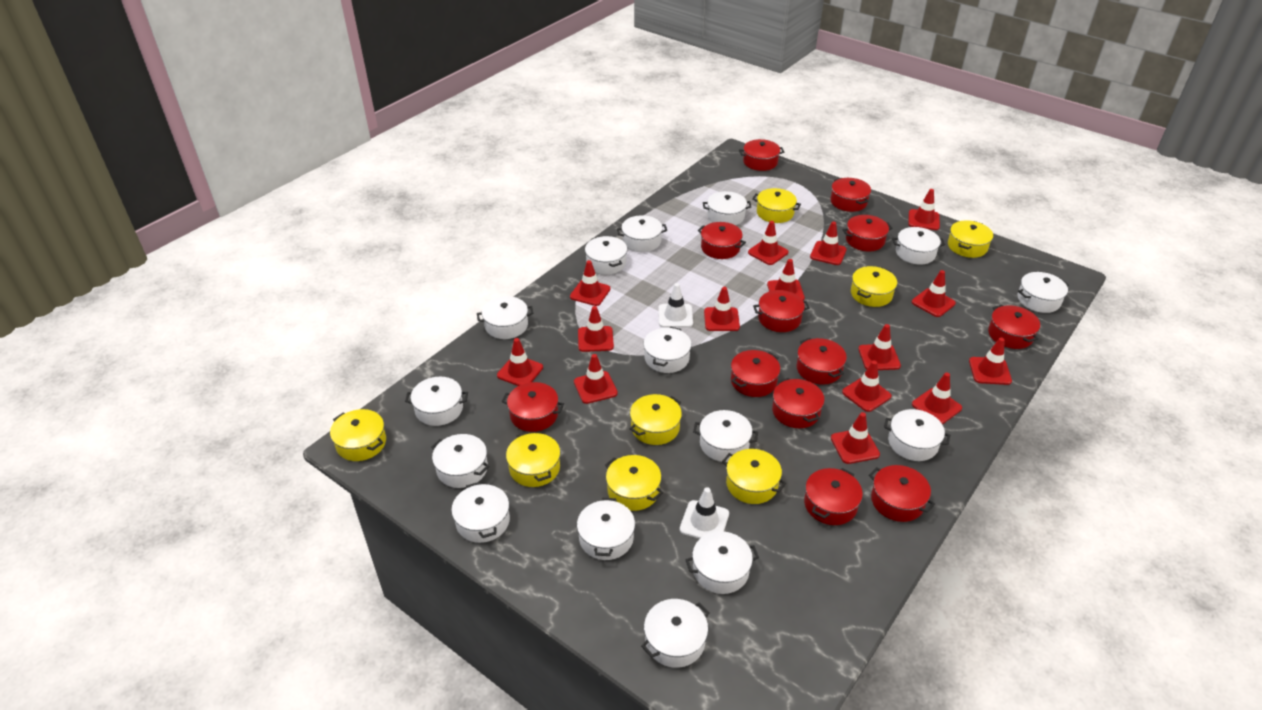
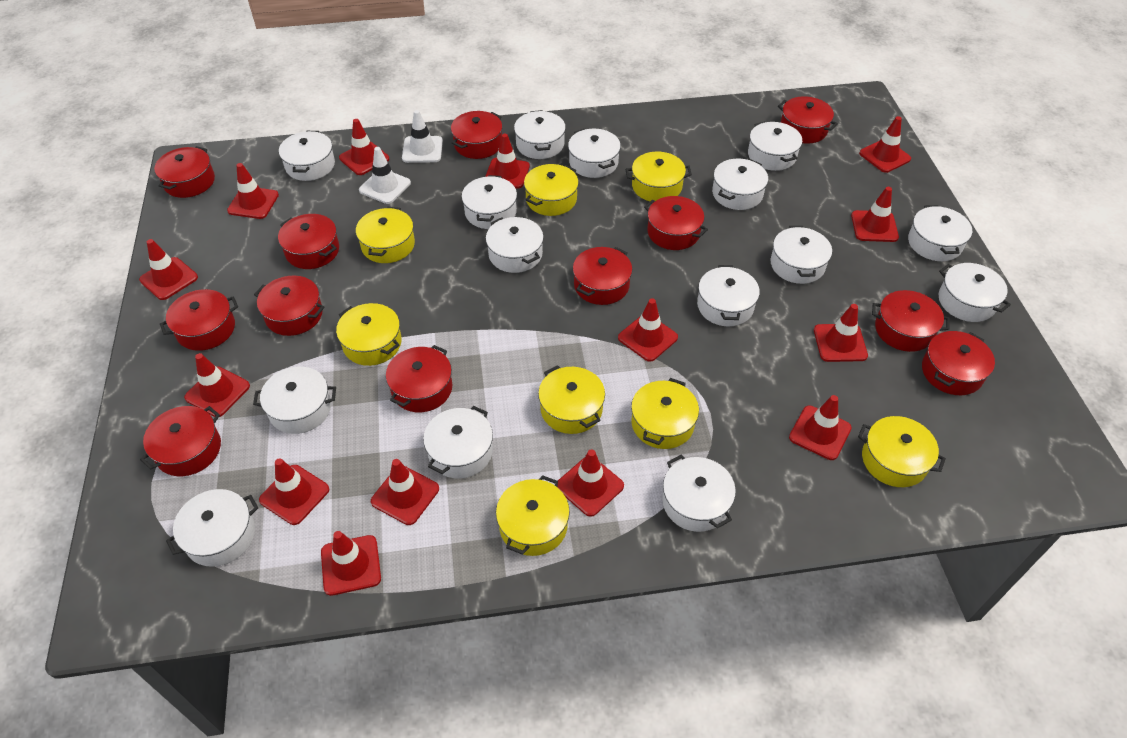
red traffic cone: [497,338,543,386] [570,260,611,306] [574,354,618,404] [578,306,614,352] [704,287,740,331] [748,221,788,265] [767,259,805,301] [810,221,847,265] [831,412,880,464] [842,361,892,412] [858,324,901,370] [908,189,940,230] [912,270,956,317] [912,373,962,424] [969,338,1012,385] = 15 -> [139,239,198,300] [184,353,250,417] [227,163,279,219] [259,458,329,525] [321,531,381,596] [339,119,389,175] [371,459,439,525] [485,134,530,188] [557,449,624,517] [618,299,678,362] [789,395,852,460] [814,304,868,362] [851,187,899,242] [859,116,911,173] = 14

